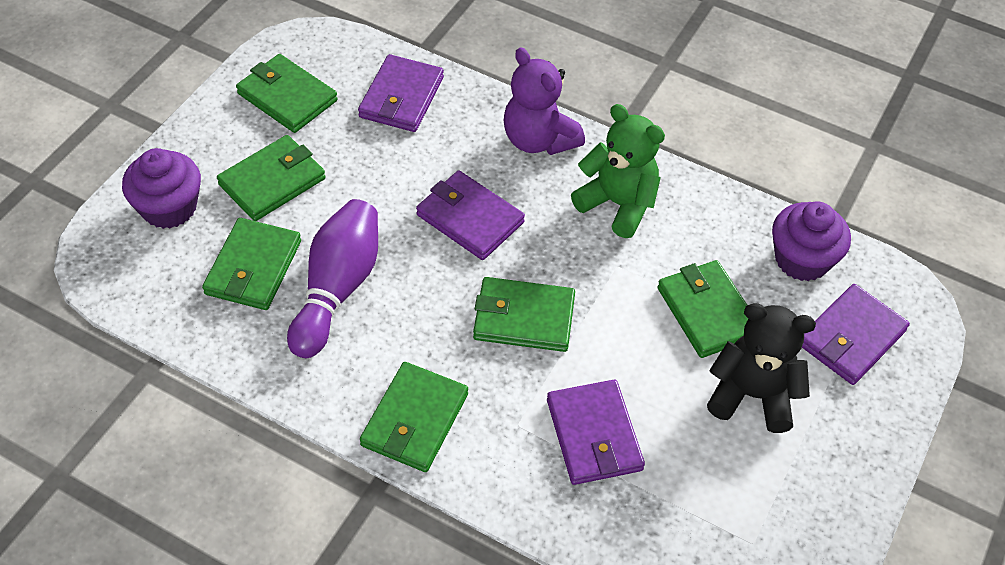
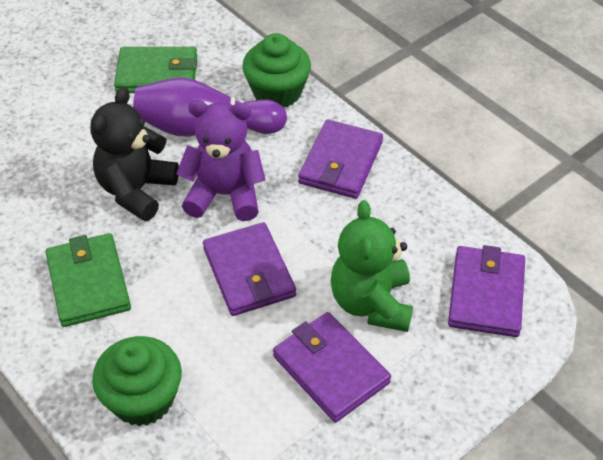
green cupcake: none = 0 -> [92,336,182,426] [242,33,311,108] = 2
green wallet: [202,218,301,310] [217,135,326,221] [236,54,338,133] [360,362,468,472] [473,277,575,352] [658,260,748,358] = 6 -> [46,233,131,327] [114,47,197,93] = 2
purple cupcake: [122,148,201,229] [772,202,851,281] = 2 -> none = 0

